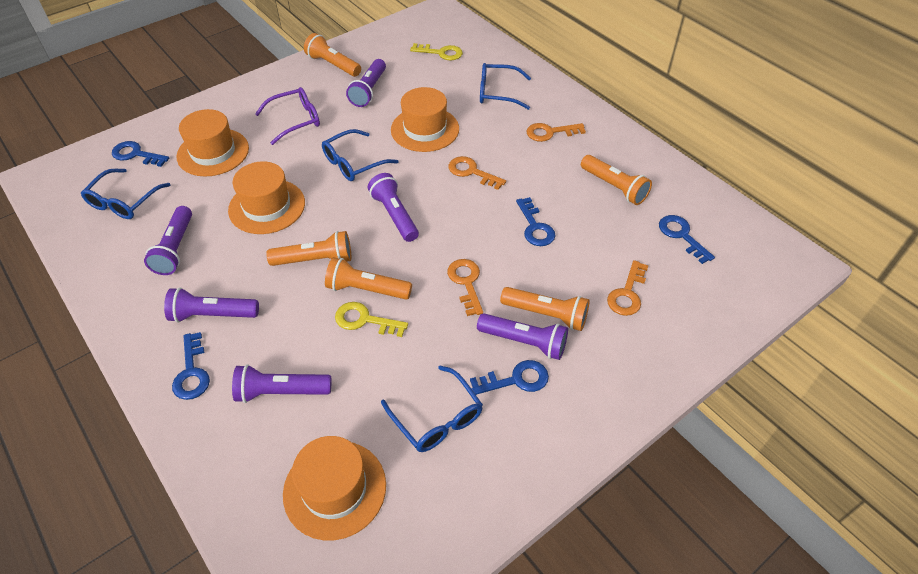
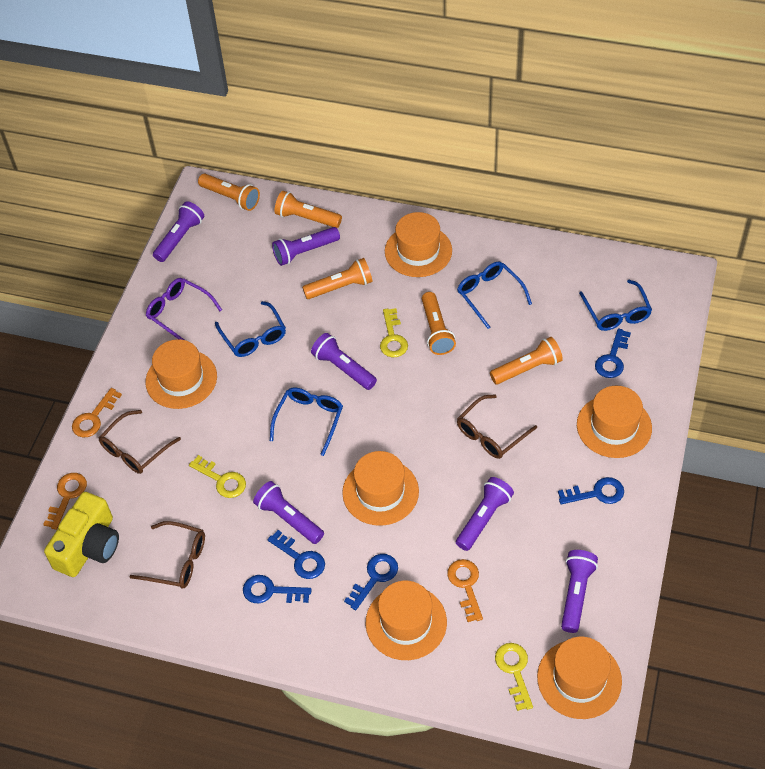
brown glasses: none = 0 -> [98,410,181,474] [129,521,205,589] [457,394,537,459] = 3
orange hat: [176,109,249,176] [228,161,305,234] [283,436,386,541] [391,87,459,152] = 4 -> [145,339,217,409] [342,451,419,526] [365,581,447,660] [385,212,452,277] [537,637,622,719] [577,386,652,458] = 6
orange key: [447,259,483,316] [448,156,506,190] [526,123,586,142] [607,260,648,316] = 4 -> [43,473,87,530] [72,388,122,437] [447,559,483,622] = 3
yellow camera: none = 0 -> [44,492,119,577] = 1
yellow key: [335,302,408,337] [410,43,463,61] = 2 -> [189,455,246,498] [380,308,408,357] [495,643,533,711] = 3

